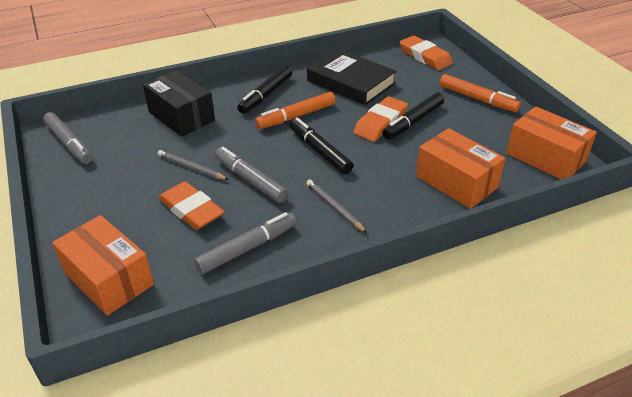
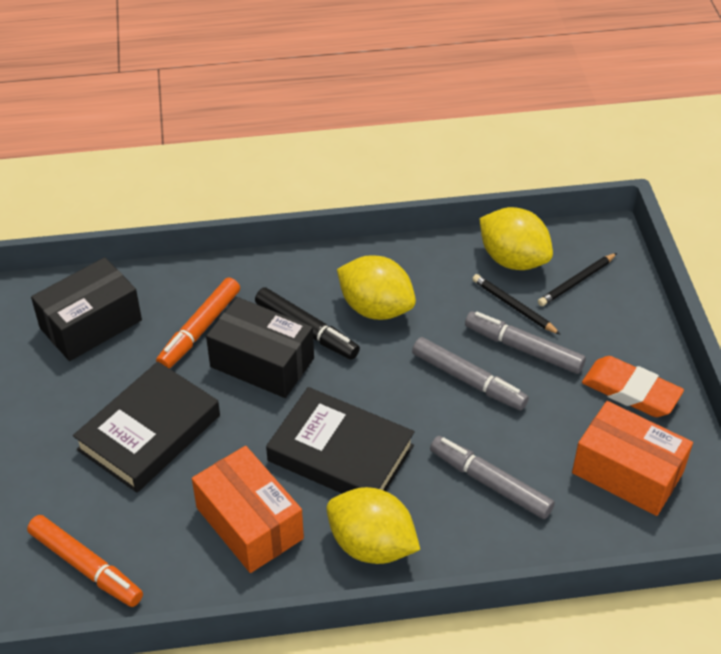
black book: [307,49,396,105] = 1 -> [73,361,220,493] [266,387,415,493] = 2
black box: [143,70,215,137] = 1 -> [31,257,142,361] [206,297,314,398] = 2
black marker: [237,66,292,114] [289,118,353,174] [382,92,444,140] = 3 -> [255,287,360,360] = 1
black pencil: none = 0 -> [472,274,561,335] [538,253,617,306] = 2
grey pencil: [158,150,229,180] [306,180,367,233] = 2 -> none = 0
orange box: [52,215,154,315] [416,128,505,209] [506,106,597,179] = 3 -> [192,446,304,573] [572,401,693,516] = 2
orange eraser: [158,181,224,230] [353,96,408,142] [400,35,453,70] = 3 -> [582,356,684,417] = 1
yellow lemon: none = 0 -> [327,487,420,564] [337,255,416,320] [479,207,553,270] = 3

